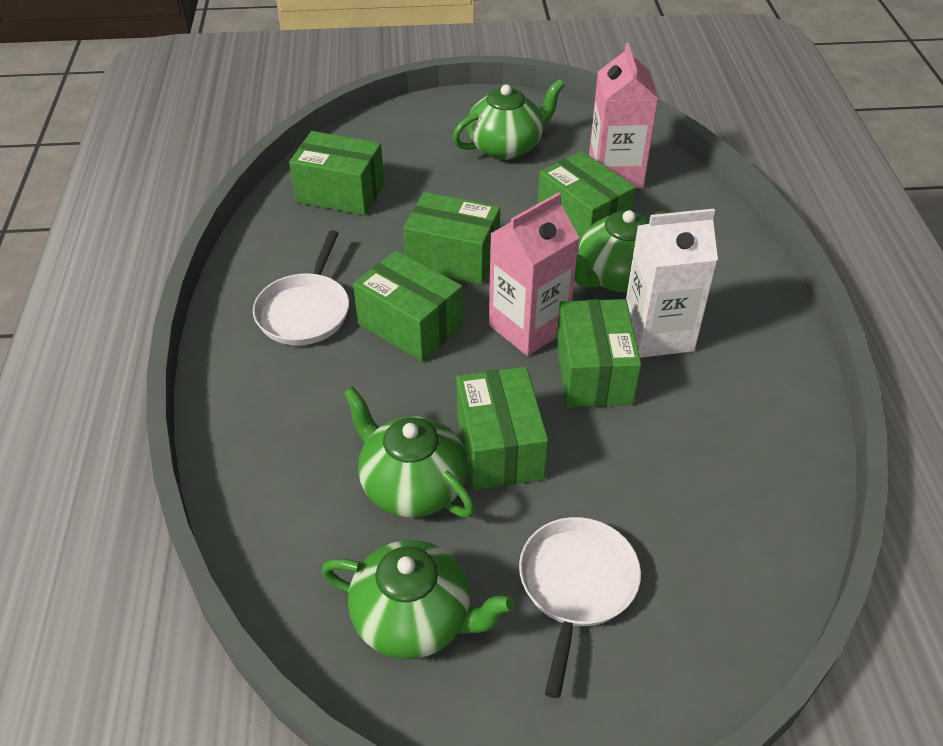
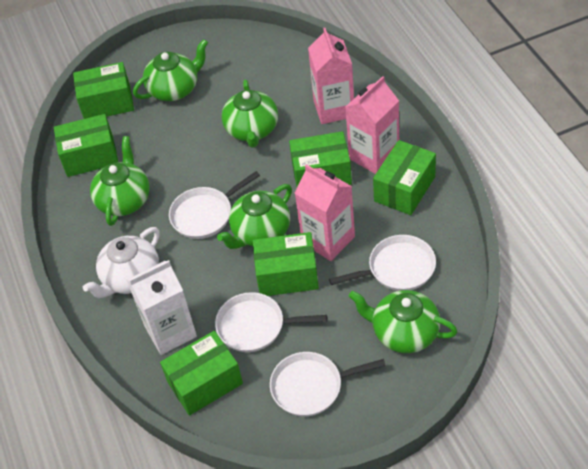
green teapot: [321,540,515,659] [343,387,475,517] [453,79,565,160] [574,210,667,292] = 4 -> [90,136,150,226] [133,39,208,101] [217,184,292,249] [222,80,278,148] [349,290,458,353] = 5
pink carton: [489,192,579,356] [589,43,659,188] = 2 -> [295,164,355,261] [308,28,354,124] [345,76,399,174] = 3
white pan: [253,230,349,345] [519,517,641,698] = 2 -> [169,171,260,239] [215,292,327,352] [270,352,386,416] [329,235,436,291] = 4
white teapot: none = 0 -> [83,227,160,298] = 1

